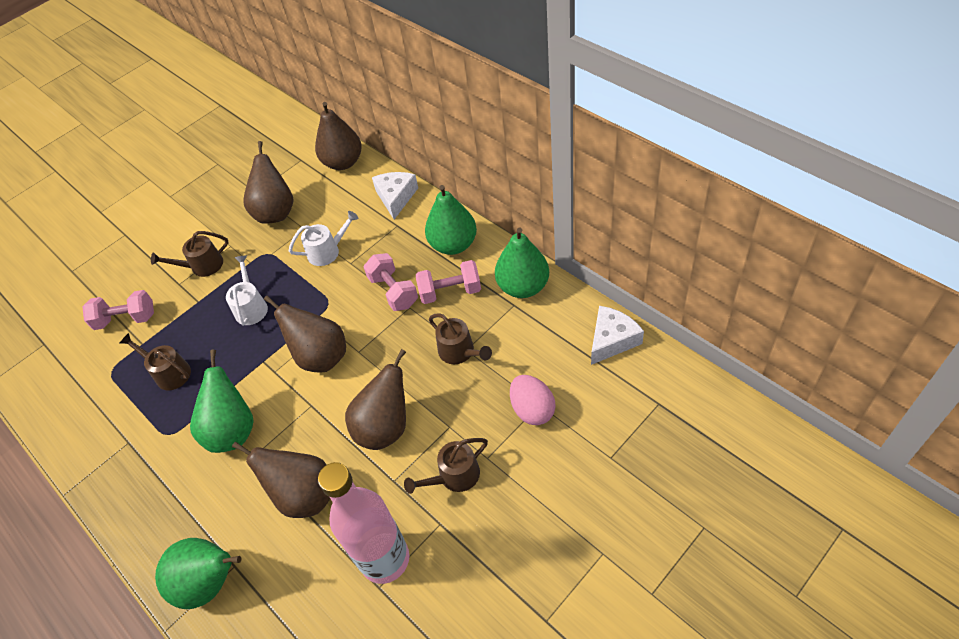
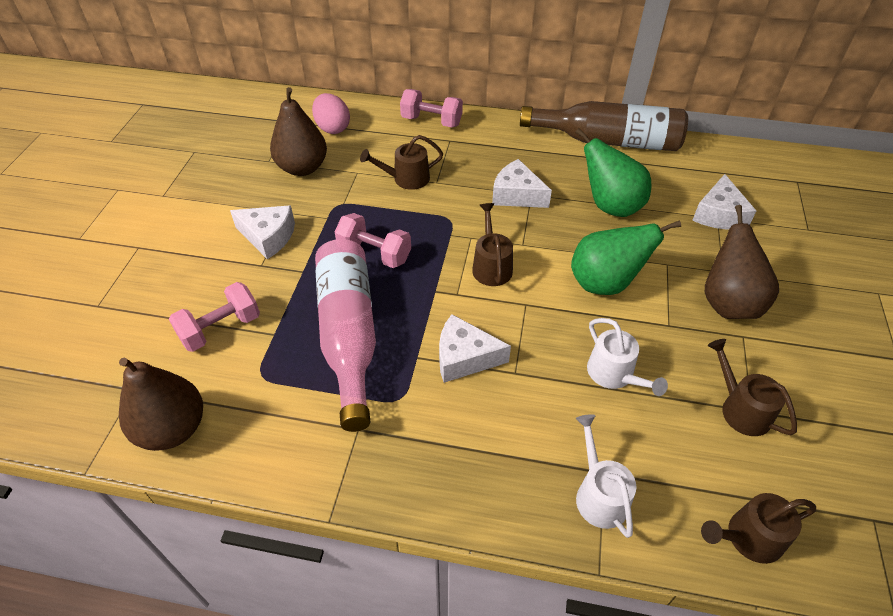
brown bottle: none = 0 -> [520,101,688,151] = 1
brown pear: [232,441,330,518] [243,141,294,224] [264,295,346,373] [315,102,362,170] [345,349,406,450] = 5 -> [119,358,203,451] [270,87,327,176] [705,205,779,319] = 3
green pear: [155,538,242,609] [190,350,254,453] [425,185,477,255] [495,228,549,298] = 4 -> [571,220,681,295] [575,128,651,217] = 2
white cheese: [372,172,418,219] [591,306,644,365] = 2 -> [230,205,295,259] [439,314,511,383] [492,159,552,208] [692,174,756,230] = 4

